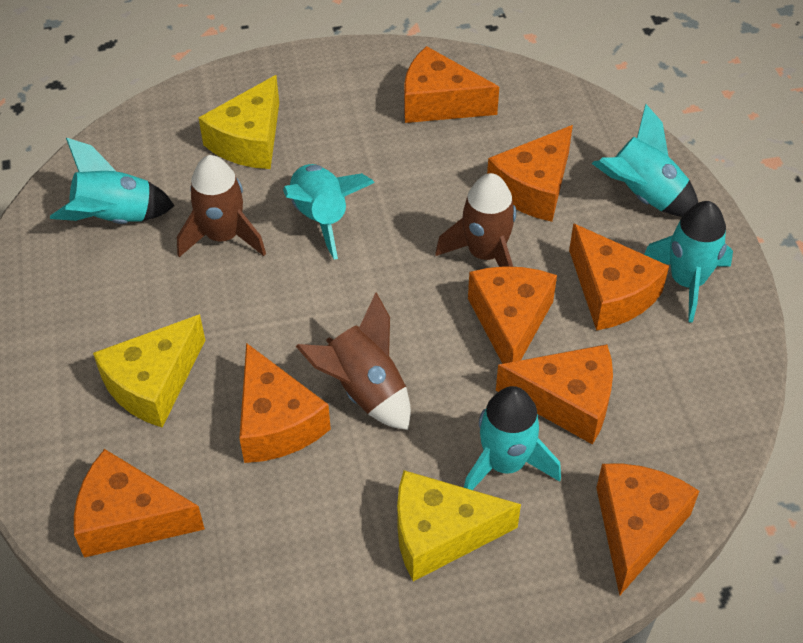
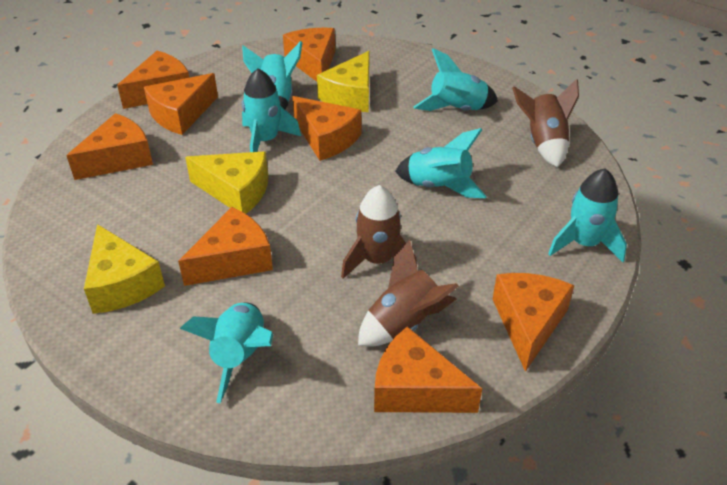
turquoise rocket: [50,138,174,224] [283,164,374,259] [464,386,561,490] [592,104,698,217] [644,201,733,323] = 5 -> [180,302,273,403] [242,41,302,110] [242,68,301,152] [395,128,487,198] [414,48,498,111] [548,168,627,262] = 6

